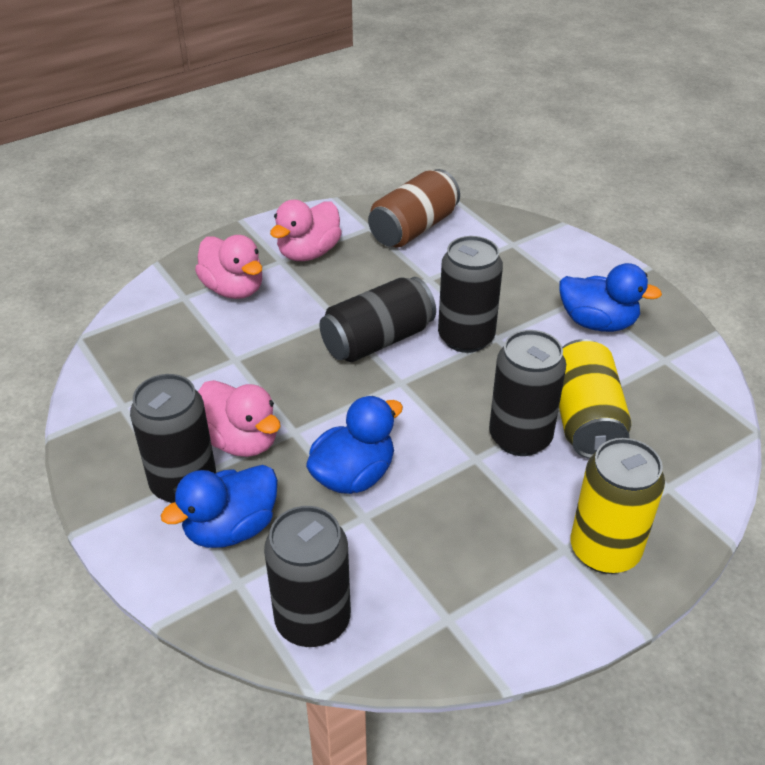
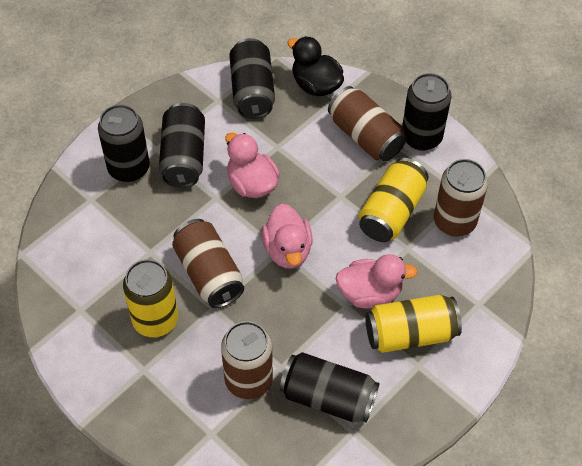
black duck: none = 0 -> [287,36,344,96] = 1
blue duck: [161,465,278,548] [306,396,403,494] [559,263,662,332] = 3 -> none = 0
brown can: [368,169,460,247] = 1 -> [172,219,244,308] [221,321,273,399] [328,86,407,161] [434,159,488,237] = 4
yellow can: [559,339,631,459] [570,438,665,574] = 2 -> [123,259,178,337] [359,158,428,242] [365,295,462,353] = 3

